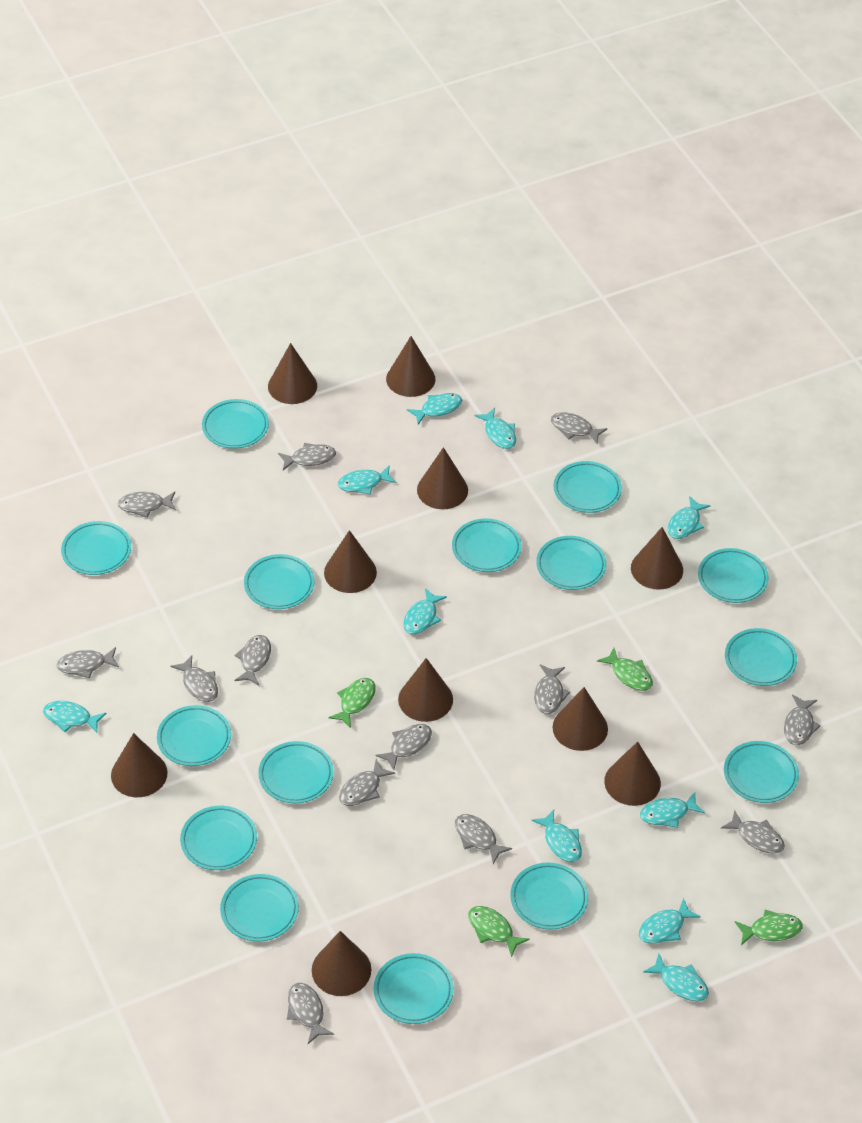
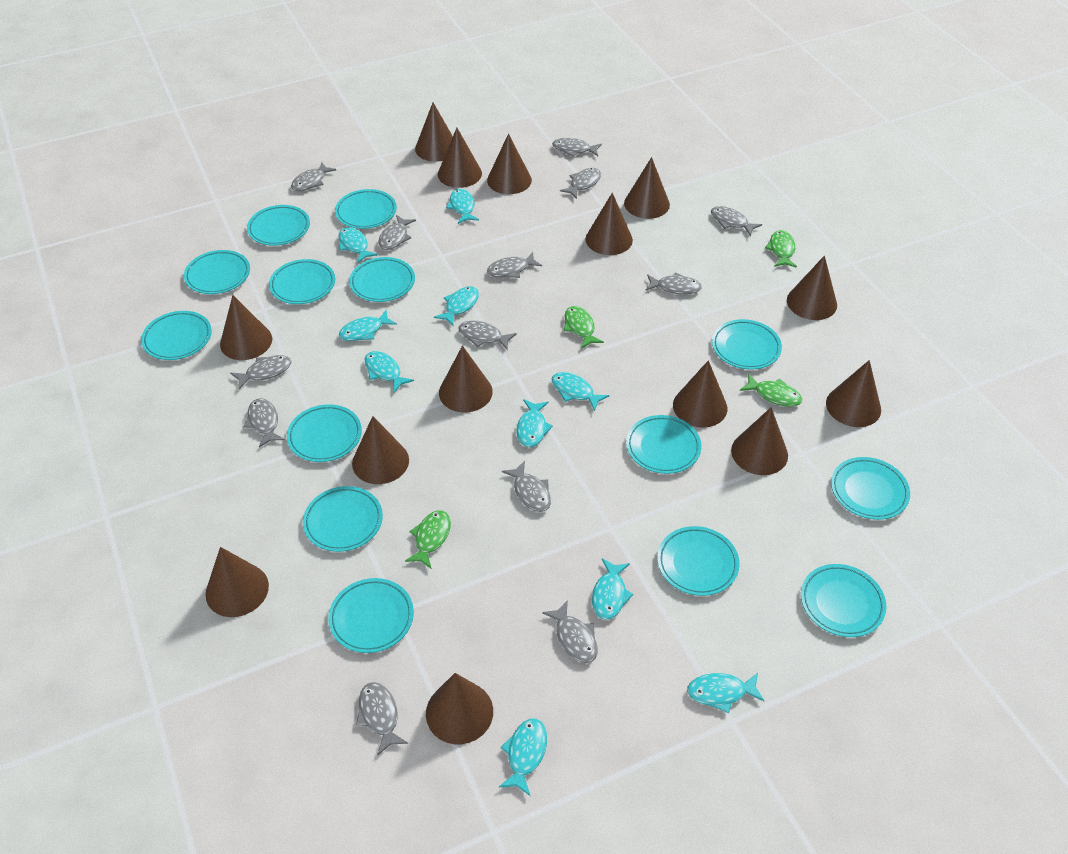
brown cone: [111,733,168,797] [268,343,317,404] [312,931,371,996] [324,530,377,593] [386,336,435,397] [398,658,453,722] [417,447,468,509] [553,687,608,751] [604,741,661,806] [631,527,683,590] = 10 -> [206,547,269,617] [220,295,272,360] [352,416,409,484] [415,103,453,162] [426,673,493,744] [438,128,482,188] [439,346,493,413] [487,134,532,194] [586,193,633,255] [624,157,670,219] [673,360,727,428] [731,407,788,475] [787,256,837,320] [826,360,881,427] = 14
turquoise plate: [61,521,131,575] [157,705,231,766] [180,806,257,870] [202,399,269,449] [220,874,299,942] [244,554,314,609] [258,741,334,803] [374,953,454,1024] [452,518,522,572] [510,862,588,930] [536,536,606,590] [554,461,622,513] [698,548,769,603] [724,741,799,803] [725,628,797,686] = 15 -> [141,311,212,360] [184,250,250,294] [247,205,310,246] [269,259,335,304] [287,404,362,462] [303,486,383,552] [328,578,414,653] [335,189,397,229] [349,257,415,302] [626,415,701,474] [657,526,740,596] [712,319,782,369] [801,564,886,637] [831,457,910,520] = 14

